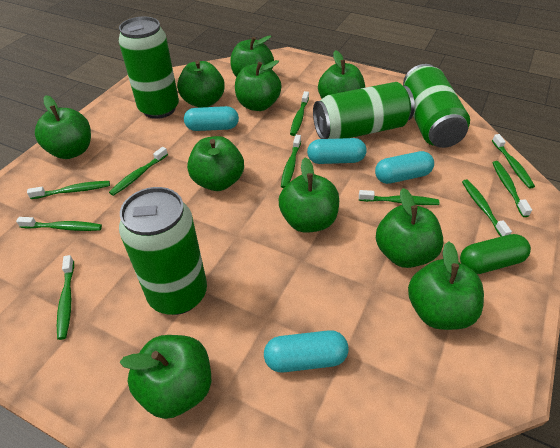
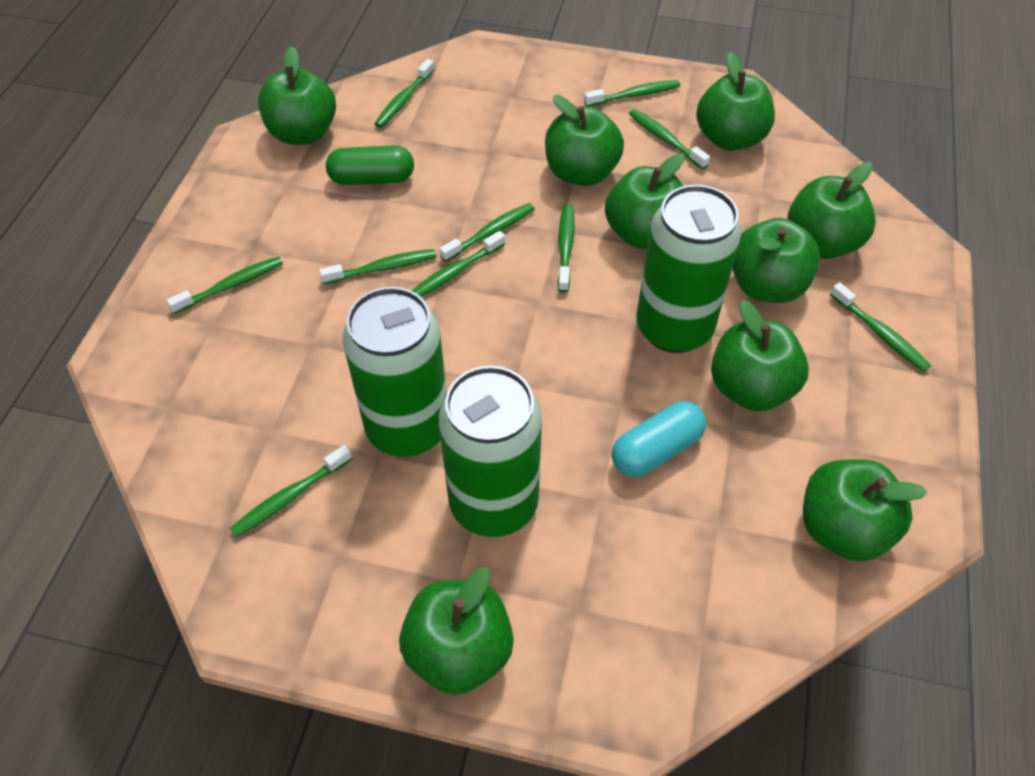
green apple: [35,95,91,159] [119,335,211,419] [177,60,225,108] [187,136,244,191] [231,35,274,77] [235,60,281,111] [279,157,339,233] [318,50,365,99] [376,188,443,268] [408,241,484,330] = 10 -> [258,46,336,145] [399,568,514,695] [545,95,624,186] [605,154,684,249] [696,52,775,151] [711,300,809,411] [732,218,820,303] [787,162,876,259] [803,459,927,562] = 9
green can: [119,17,179,119] [119,187,207,315] [313,82,415,139] [403,64,470,148] = 4 -> [342,287,447,457] [439,366,542,537] [636,185,741,353] = 3
turquoise capsule: [184,106,239,131] [264,330,349,373] [307,138,367,164] [375,151,434,184] = 4 -> [612,401,706,477] = 1

